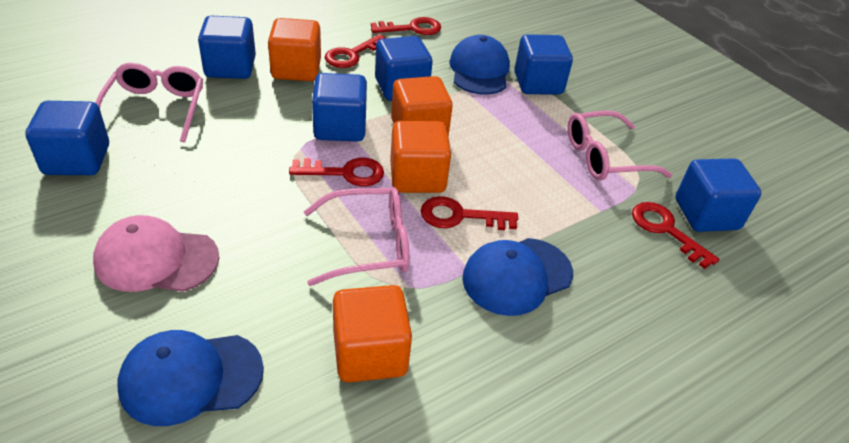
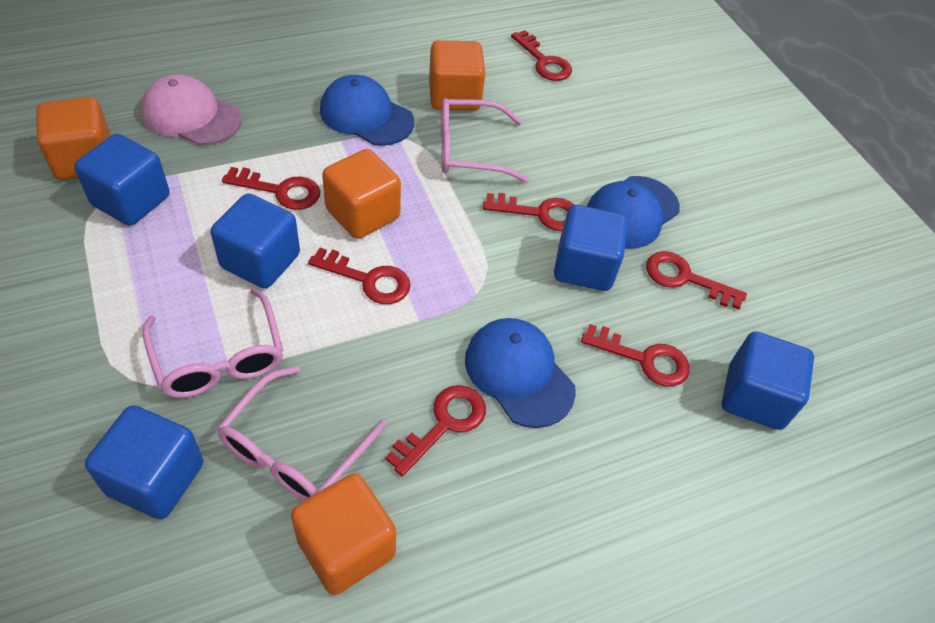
blue cube: [25,101,109,175] [198,16,256,79] [312,73,367,142] [375,36,433,101] [514,34,573,95] [676,158,761,232] = 6 -> [74,134,169,226] [85,405,203,519] [211,193,300,289] [554,205,628,291] [722,331,814,430] = 5
red key: [289,158,384,186] [325,34,386,68] [371,17,441,35] [420,196,518,230] [632,202,719,269] = 5 -> [222,167,321,210] [308,248,411,304] [385,385,486,476] [483,193,574,231] [511,30,572,81] [581,324,690,386] [646,251,747,310] = 7

